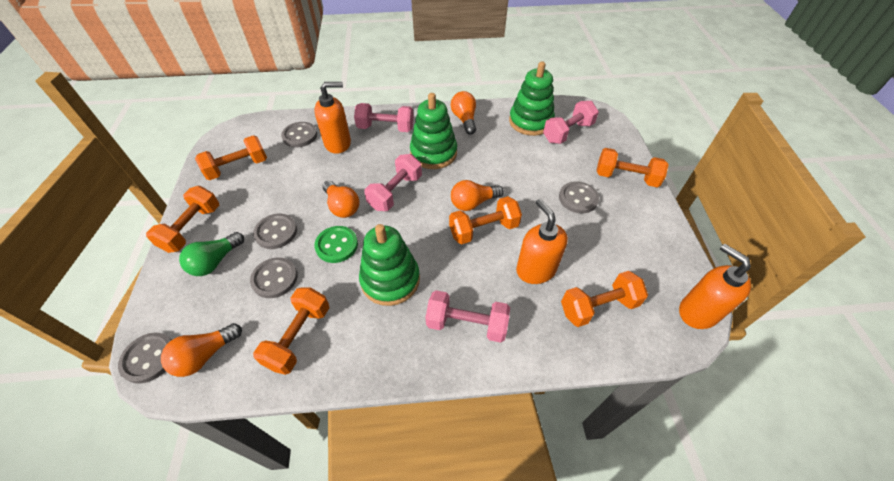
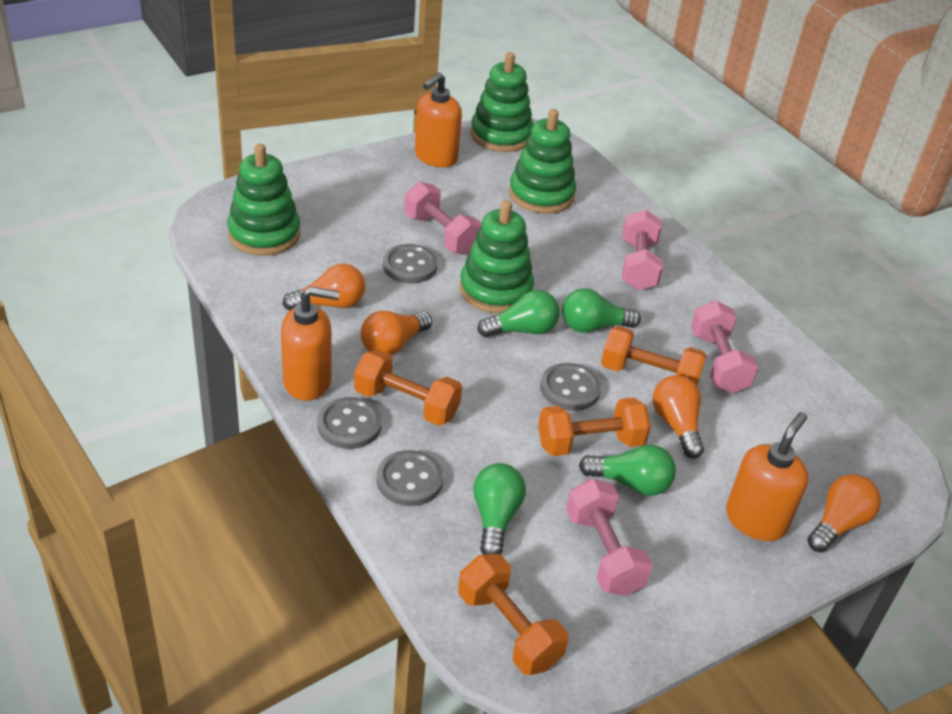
green button: [314,226,358,263] = 1 -> none = 0
green light bulb: [179,232,244,276] = 1 -> [473,463,526,555] [477,290,560,337] [562,288,641,333] [579,444,676,496] = 4
green stacking toy: [359,224,420,306] [410,93,457,169] [509,61,555,136] = 3 -> [227,144,301,256] [460,200,534,314] [471,52,533,152] [509,109,576,214] = 4
grey button: [118,332,172,384] [250,257,298,298] [253,214,297,249] [281,122,317,147] [559,181,599,213] = 5 -> [317,397,382,449] [377,450,443,506] [383,244,437,284] [540,363,601,411] = 4
orange dumbbell: [146,186,219,253] [195,135,267,180] [253,287,329,375] [449,196,522,244] [561,271,648,327] [597,148,669,187] = 6 -> [354,349,462,426] [458,554,568,675] [538,397,651,456] [601,326,706,385] = 4

